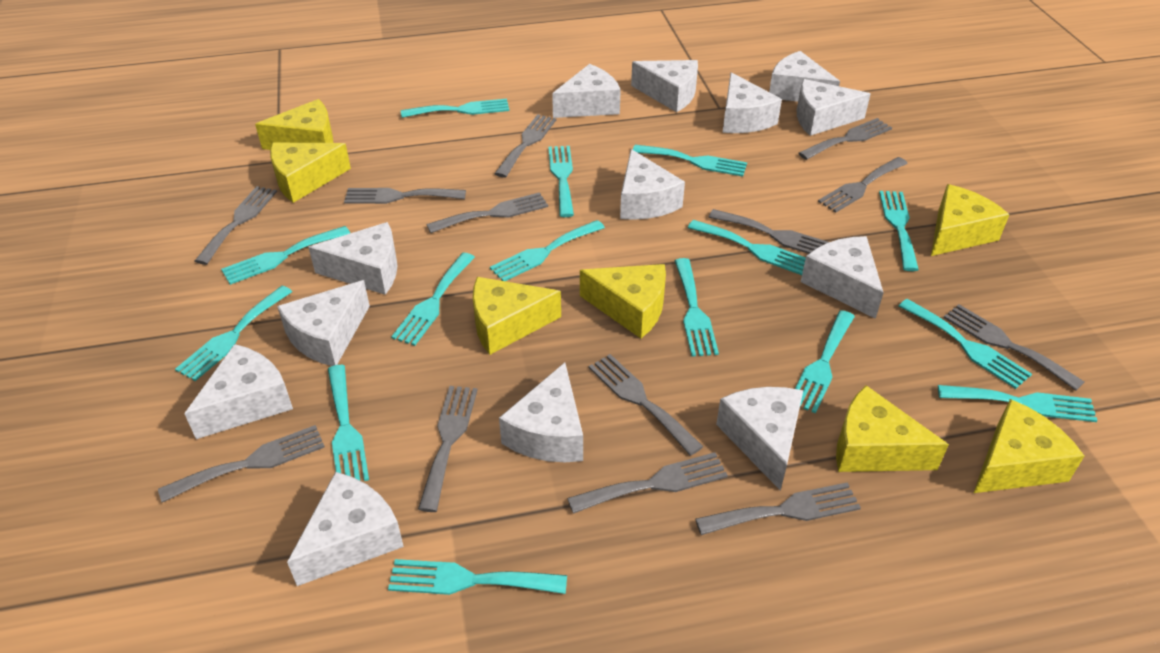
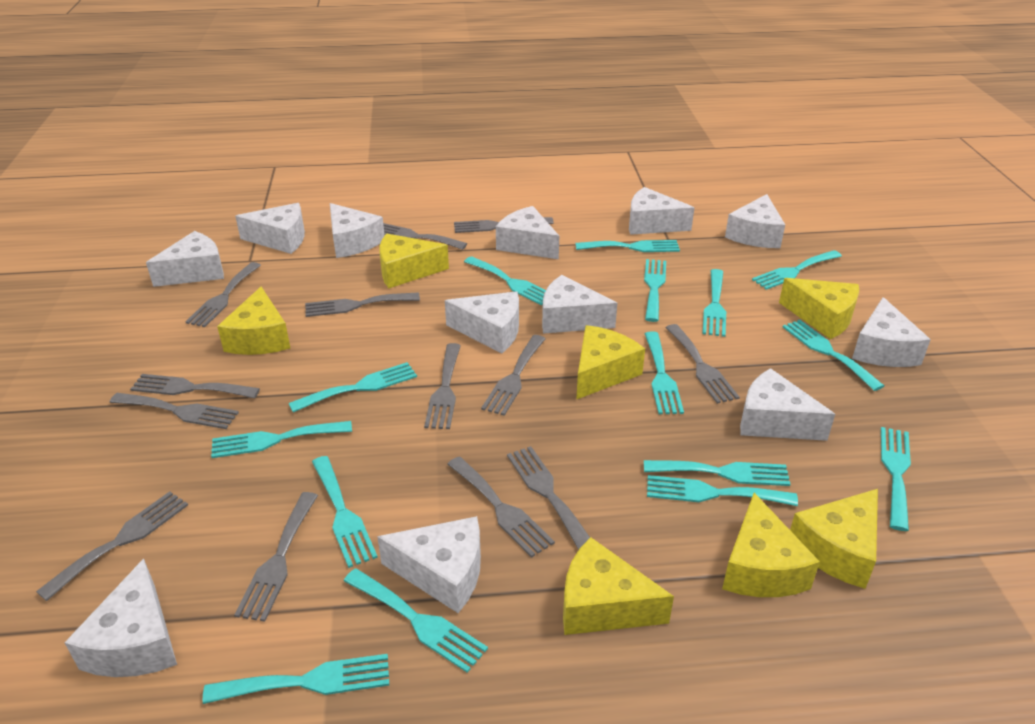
white cheese: [184,344,293,439] [277,280,370,366] [287,472,404,586] [308,222,397,295] [499,362,583,462] [552,64,621,118] [620,149,685,220] [631,60,698,112] [716,387,803,491] [722,72,782,133] [769,51,840,102] [797,79,871,136] [801,236,884,319] = 13 -> [64,558,177,677] [146,231,224,287] [235,203,305,254] [330,203,385,258] [377,516,481,613] [445,291,519,353] [496,206,559,259] [542,275,617,334] [629,187,694,235] [725,194,785,248] [740,368,835,441] [852,297,931,367] = 12

